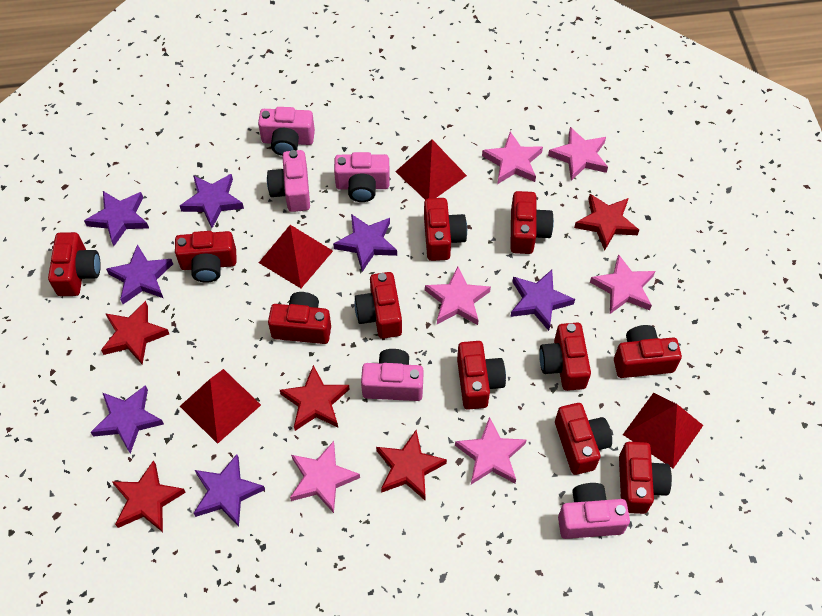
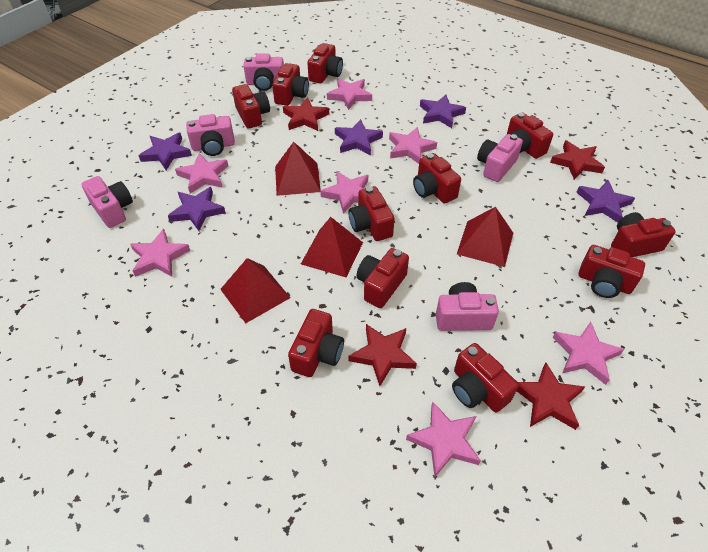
pink star: [290,441,360,513] [425,266,491,325] [455,417,526,484] [482,132,543,184] [548,127,608,181] [590,254,655,314] = 6 -> [130,229,190,277] [175,153,228,194] [320,171,368,214] [327,78,372,110] [389,127,437,164] [406,402,481,477] [552,322,624,385] = 7
purple star: [84,191,149,246] [91,385,164,454] [106,244,173,304] [180,174,244,228] [194,454,265,527] [333,214,397,272] [510,270,575,331] = 7 -> [138,132,192,170] [168,187,226,231] [335,119,383,155] [420,95,466,128] [576,180,635,222] = 5
red star: [101,301,169,365] [112,460,186,532] [280,365,350,431] [376,430,447,500] [574,194,639,251] = 5 -> [283,97,329,131] [349,324,417,386] [517,363,585,430] [550,140,605,180] = 4

